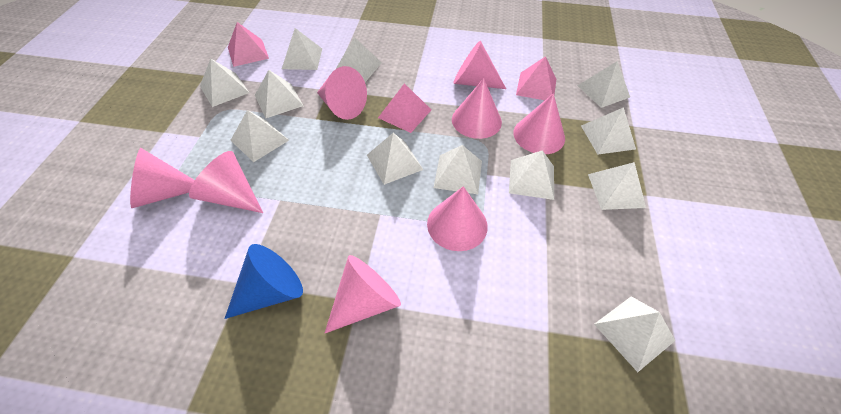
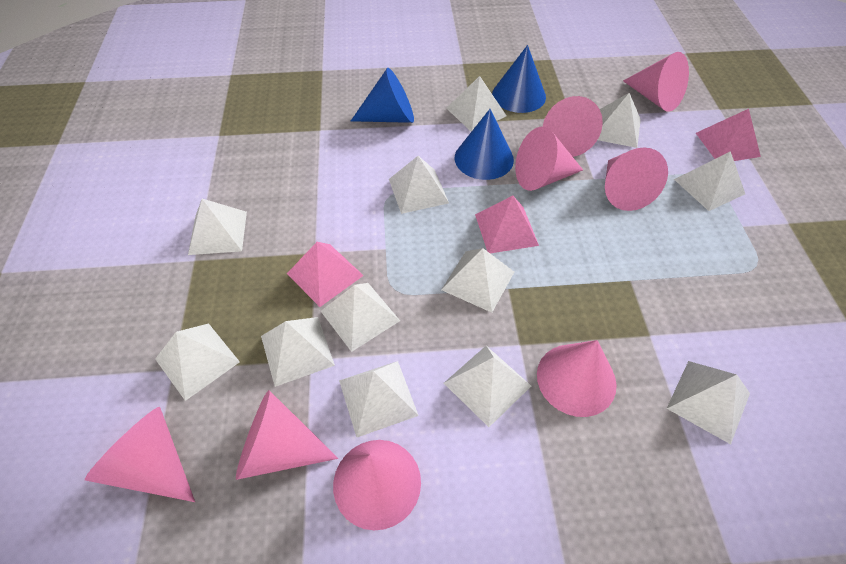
blue cone: [224,244,303,319] = 1 -> [351,68,414,123] [455,109,514,180] [492,45,546,113] = 3

